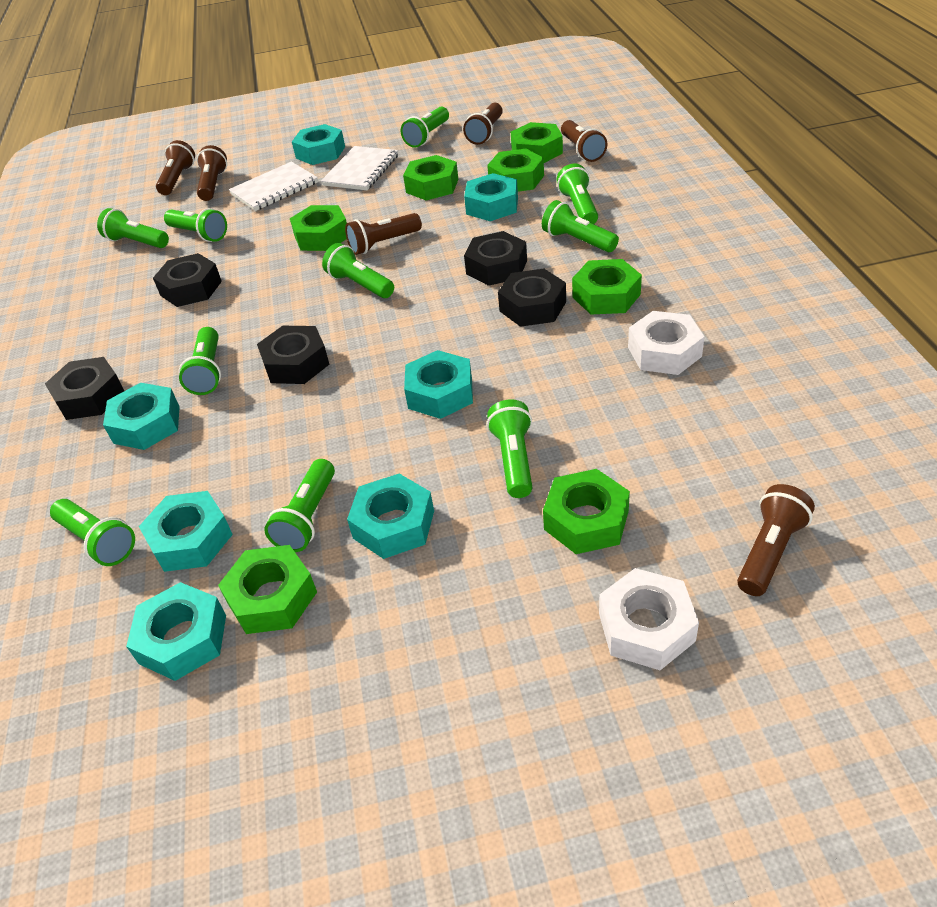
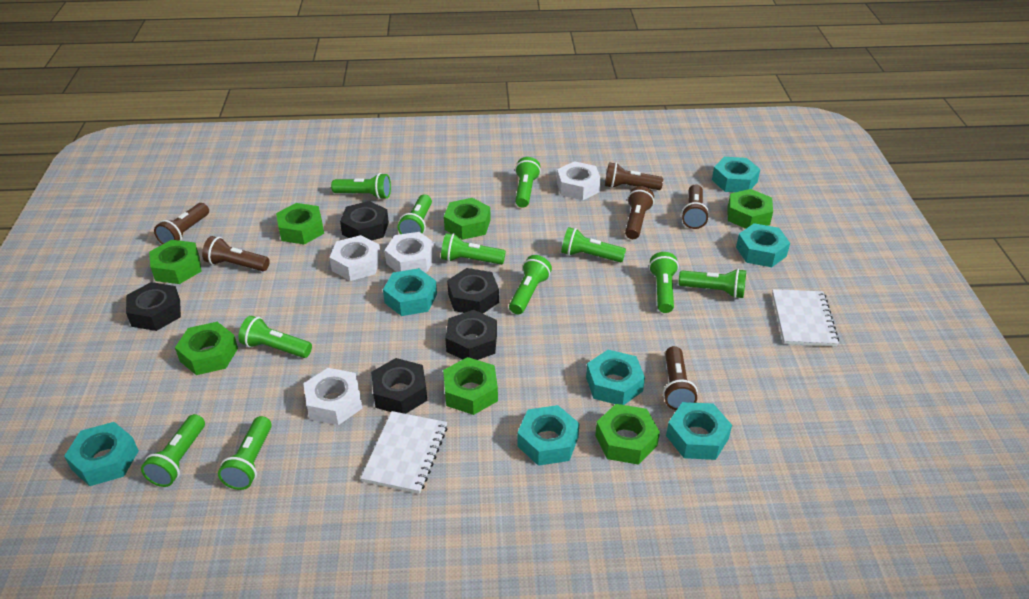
green flashlight: [50,499,135,566] [97,208,169,248] [164,208,227,242] [179,327,221,395] [264,459,335,552] [322,243,394,298] [401,107,449,148] [487,399,533,498] [542,200,619,252] [557,163,598,224] = 10 -> [141,414,205,487] [218,416,272,490] [238,316,312,358] [331,173,391,200] [398,195,432,234] [441,233,506,265] [509,255,552,314] [515,157,541,207] [561,227,626,263] [649,252,679,313] [679,269,746,299] = 11
white nut: [599,568,699,670] [628,311,705,375] = 2 -> [303,368,363,425] [329,235,381,281] [385,232,436,273] [557,161,601,200] = 4

